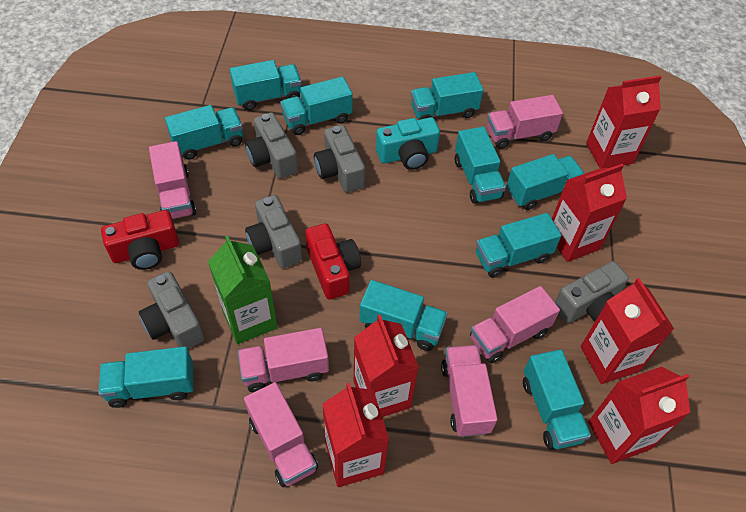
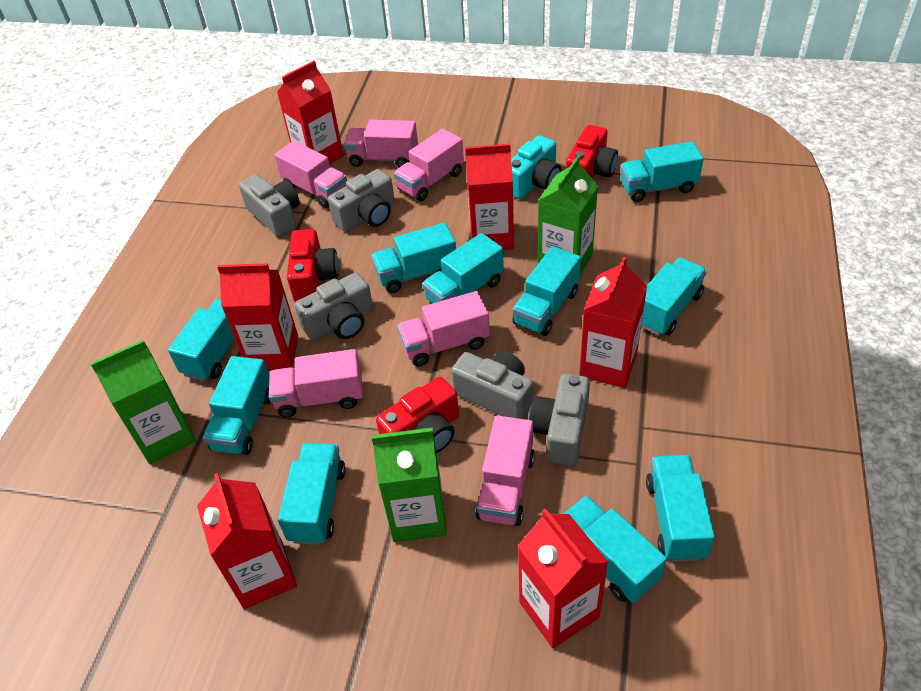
green carton: [208,235,278,344] = 1 -> [90,340,196,464] [372,427,447,542] [538,156,598,274] = 3
red camera: [101,210,179,270] [305,223,361,299] = 2 -> [287,229,339,302] [376,377,459,453] [566,125,618,179] = 3

